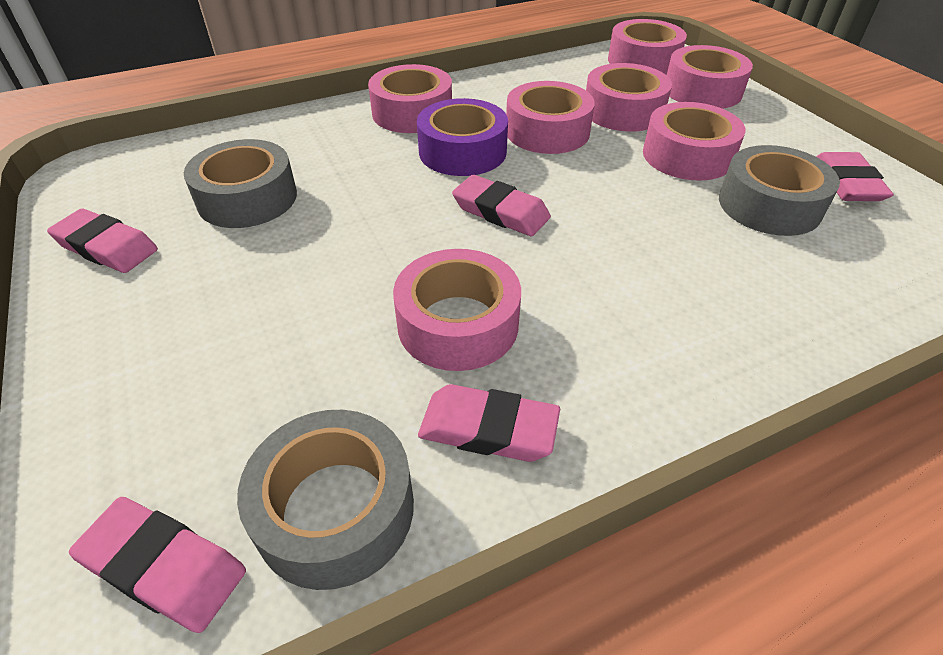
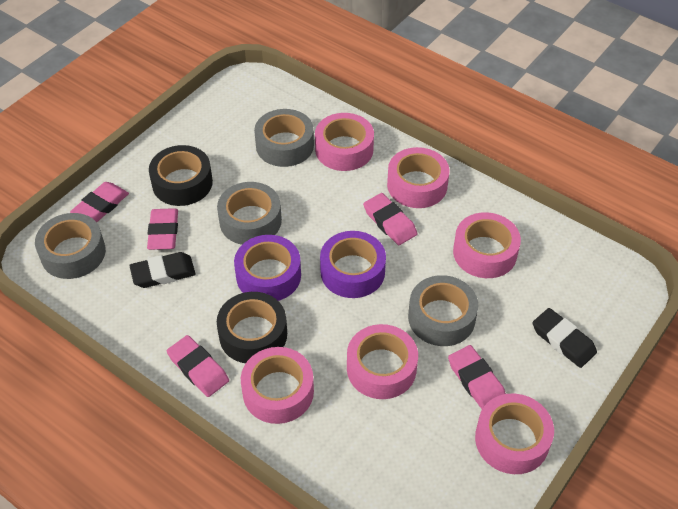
black eraser: none = 0 -> [129,252,196,288] [532,308,597,368] = 2
black tape: none = 0 -> [149,145,213,206] [217,292,287,363] = 2
grey tape: [184,139,297,228] [237,410,414,590] [719,145,840,236] = 3 -> [35,213,106,279] [217,182,282,245] [254,109,314,167] [408,275,478,346] = 4
pink tape: [368,64,452,133] [393,249,521,371] [506,81,595,154] [586,63,672,132] [608,19,687,75] [643,102,746,181] [667,45,753,109] = 7 -> [241,347,314,424] [315,113,374,171] [347,324,418,399] [387,147,450,208] [453,212,521,278] [475,394,554,474] = 6
purple tape: [417,98,508,176] = 1 -> [234,235,301,301] [320,231,386,298] = 2

